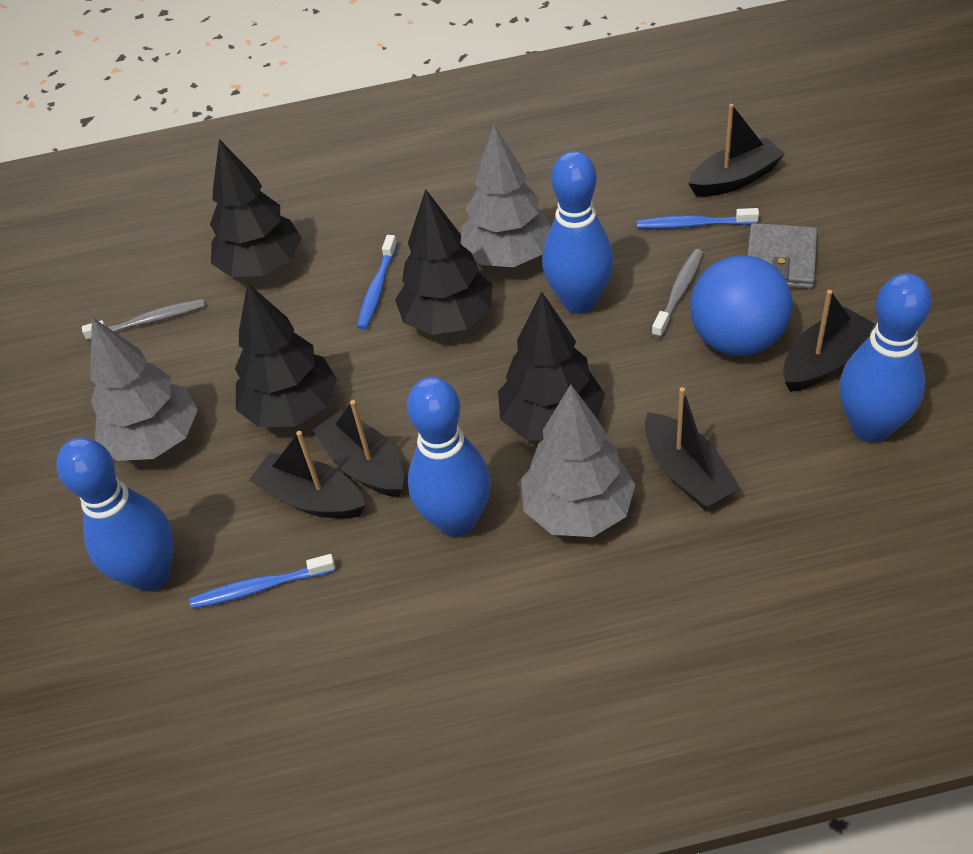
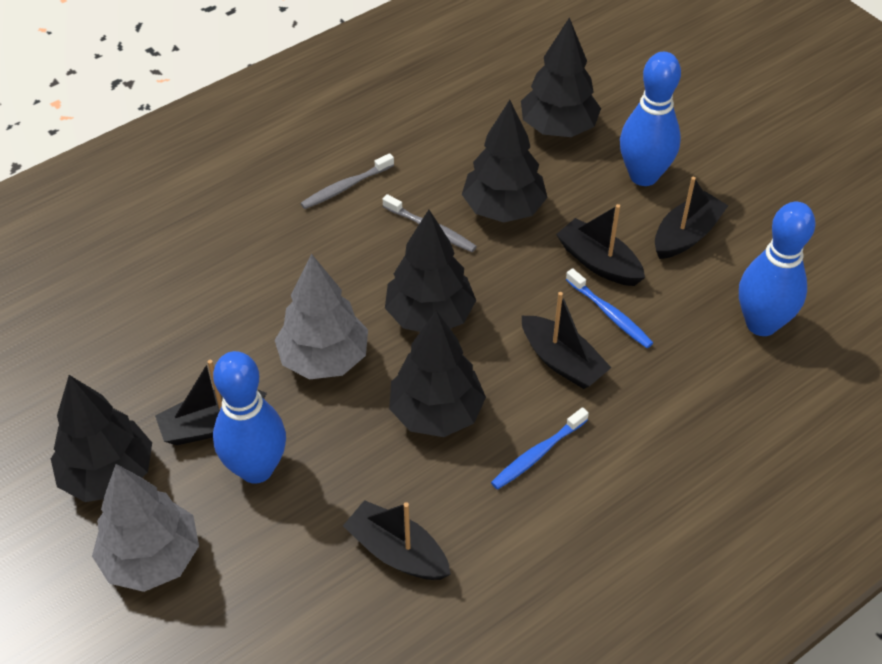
black tree: [210,139,302,277] [235,283,337,428] [395,189,493,335] [498,292,605,441] = 4 -> [51,375,152,502] [385,210,476,332] [389,311,486,437] [462,100,548,222] [521,17,601,137] = 5
blue ball: [690,255,793,356] = 1 -> none = 0
blue bowling pin: [56,437,174,591] [407,377,491,537] [542,151,614,314] [839,273,932,442] = 4 -> [213,351,286,484] [620,52,681,186] [739,202,815,336] = 3
blue toothbrush: [190,554,336,609] [357,235,397,330] [637,208,759,229] = 3 -> [491,407,589,490] [566,268,653,348] = 2
grey tree: [90,317,198,461] [461,125,551,267] [521,384,636,537] = 3 -> [92,464,199,592] [275,254,368,379] = 2
grey wallet: [747,223,817,289] = 1 -> none = 0

